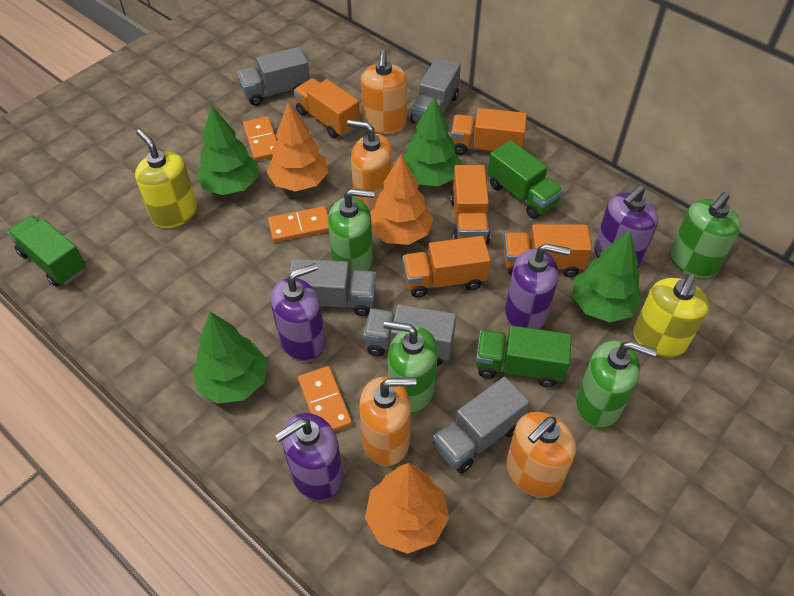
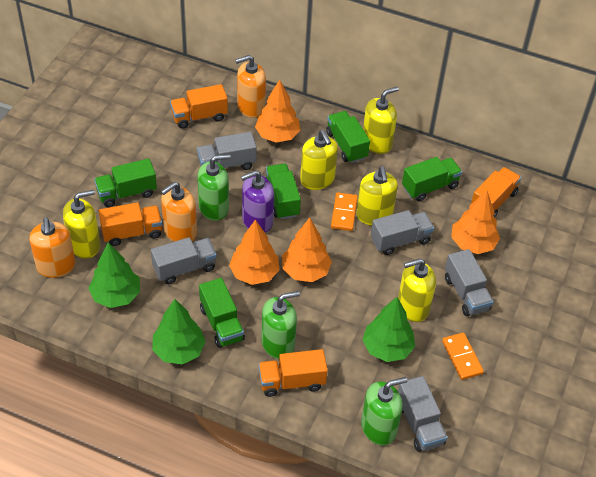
green soap dispenser: [328,189,374,279] [384,321,438,414] [576,341,657,428] [670,192,741,278] = 4 -> [197,154,231,221] [261,291,300,359] [361,377,408,445] = 3
green tree: [192,312,268,404] [196,105,258,195] [402,97,462,186] [572,230,642,322] = 4 -> [88,242,140,308] [152,299,206,365] [362,297,415,362] = 3
green truck: [7,215,86,287] [476,326,572,387] [488,140,563,219] = 3 -> [94,158,157,207] [199,278,245,348] [265,164,301,219] [326,111,370,163] [402,157,462,201] = 5
orange domino: [243,117,277,161] [268,206,329,242] [298,366,352,432] = 3 -> [331,192,358,231] [442,333,484,380] = 2
orange soap dispenser: [347,120,393,212] [359,377,416,466] [361,50,407,134] [506,412,576,498] = 4 -> [29,217,75,278] [161,182,197,242] [235,55,266,118] = 3
orange tree: [266,102,328,191] [365,463,449,554] [370,155,433,245] = 3 -> [229,220,280,285] [255,80,300,143] [282,218,332,282] [451,190,500,254] = 4
orange truck: [294,78,360,138] [403,236,491,298] [450,165,490,244] [451,108,527,155] [504,224,592,277] = 5 -> [99,202,163,246] [170,84,228,129] [258,349,328,397] [471,167,521,218] = 4
purple soap dispenser: [271,263,325,362] [275,413,343,501] [505,244,570,329] [594,185,658,269] = 4 -> [241,170,274,233] = 1
yellow soap dispenser: [135,129,197,228] [633,274,709,358] = 2 -> [63,190,100,259] [300,130,338,190] [356,166,398,225] [363,87,399,154] [398,258,436,322] = 5

